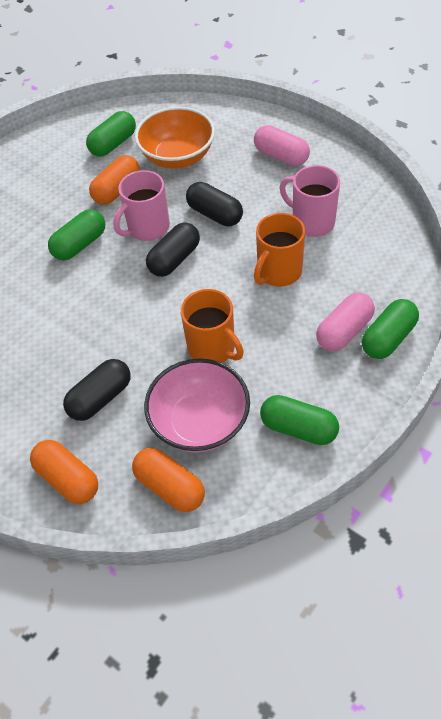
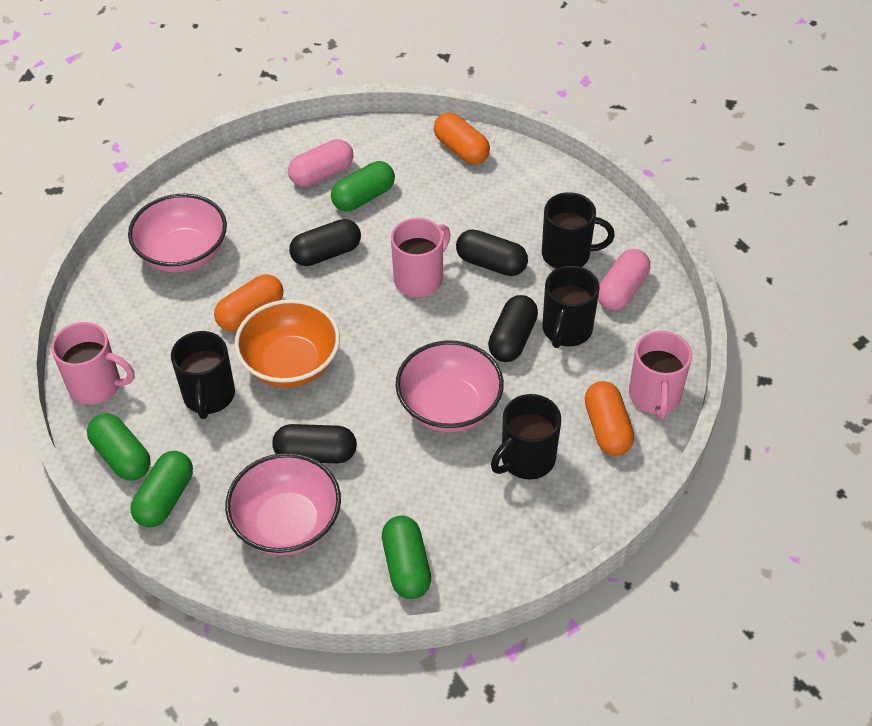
black capsule: [63,359,131,421] [146,222,200,277] [186,182,243,226] = 3 -> [272,424,357,463] [289,219,361,266] [456,229,528,276] [488,295,538,362] = 4
black mug: none = 0 -> [171,331,235,419] [491,394,561,480] [542,192,615,269] [543,265,600,348] = 4
orange mug: [181,289,244,363] [254,213,305,286] = 2 -> none = 0
pink bowl: [144,358,250,453] = 1 -> [128,194,227,273] [225,453,341,555] [396,340,504,432] = 3
pink mug: [114,170,170,241] [279,165,340,237] = 2 -> [51,322,134,405] [391,218,451,297] [629,331,692,419] = 3

